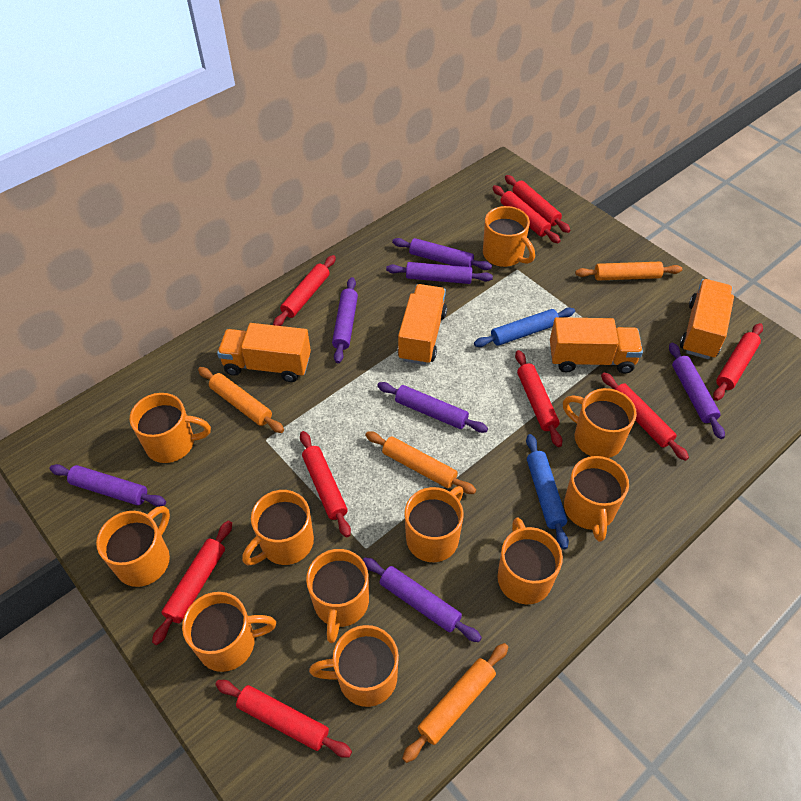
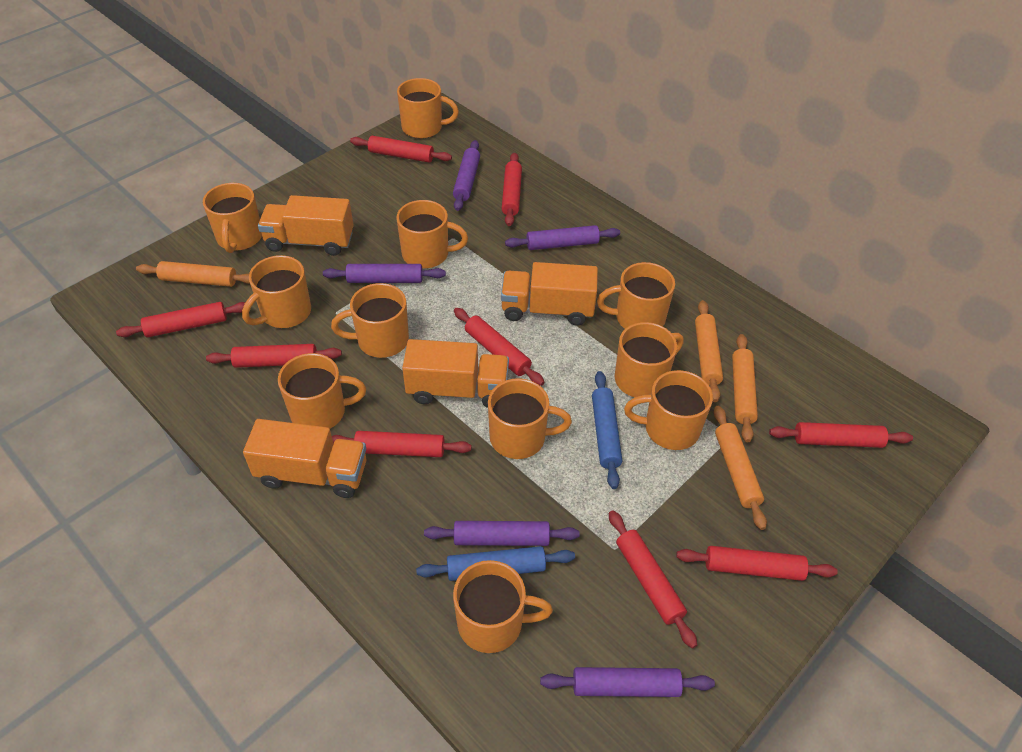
purple rolling pin: [49,464,166,507] [332,277,358,363] [363,557,482,642] [377,382,488,433] [386,262,493,284] [392,238,492,270] [669,343,725,439] = 7 -> [323,264,446,283] [424,521,579,546] [453,140,480,211] [505,225,620,250] [540,667,715,697] = 5

